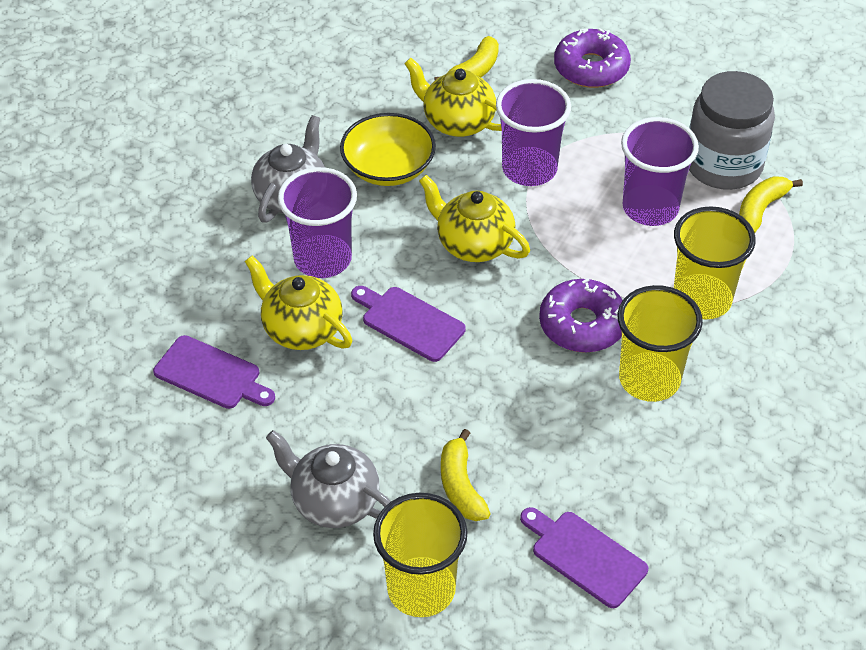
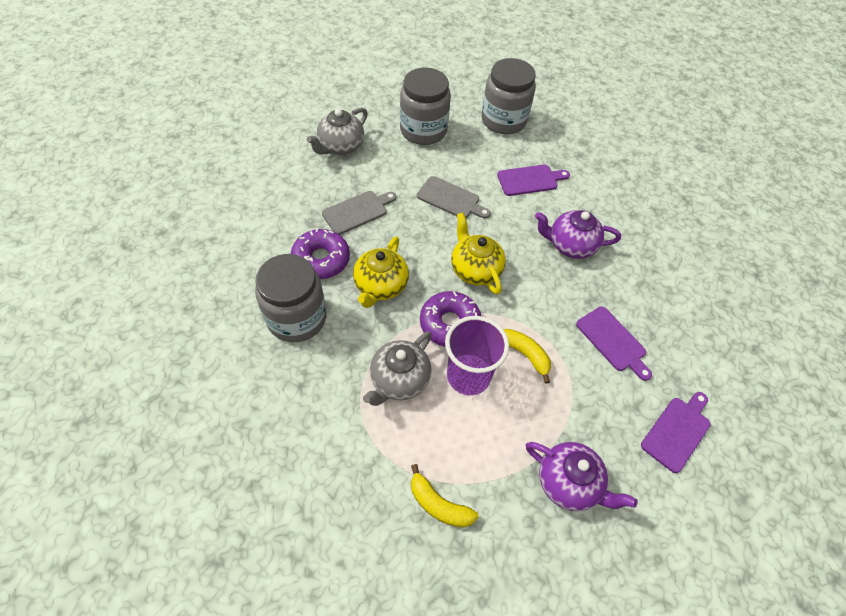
grey cutting board: none = 0 -> [322,191,396,235] [417,176,491,219] = 2
grey jar: [689,71,775,190] = 1 -> [255,254,327,342] [400,67,451,145] [481,58,536,134] = 3
purple cup: [278,167,357,278] [496,79,571,186] [621,117,699,226] = 3 -> [445,316,509,395] = 1
purple teapot: none = 0 -> [526,442,638,511] [535,210,621,259] = 2
yellow banana: [434,36,499,80] [441,429,491,521] [739,176,803,233] = 3 -> [411,464,479,528] [503,329,551,384] = 2
yellow bowl: [340,113,436,186] = 1 -> none = 0
yellow cup: [373,493,468,617] [617,285,703,402] [674,206,756,319] = 3 -> none = 0
yellow teapot: [245,256,352,350] [404,58,502,137] [419,175,530,262] = 3 -> [353,236,409,308] [451,213,506,295] = 2

